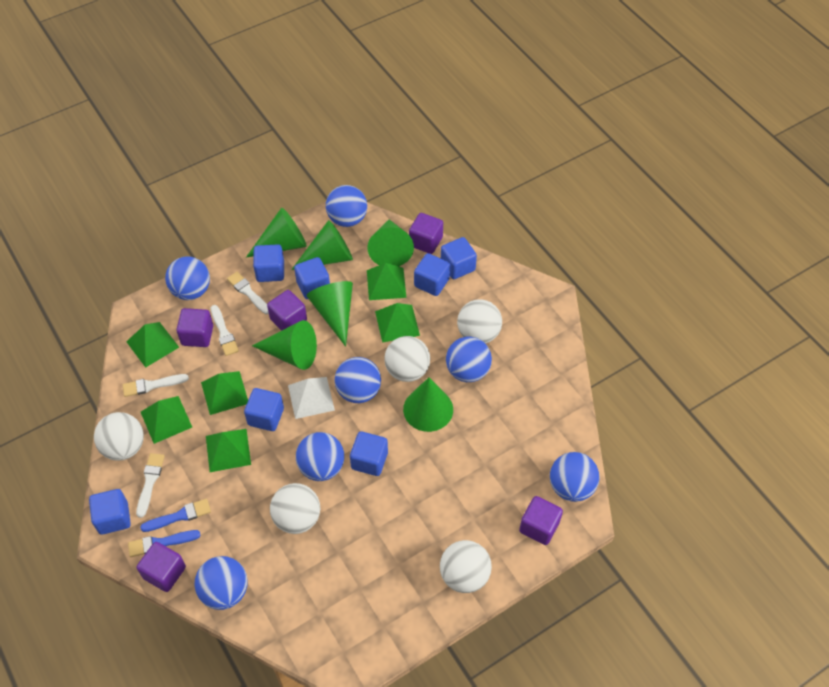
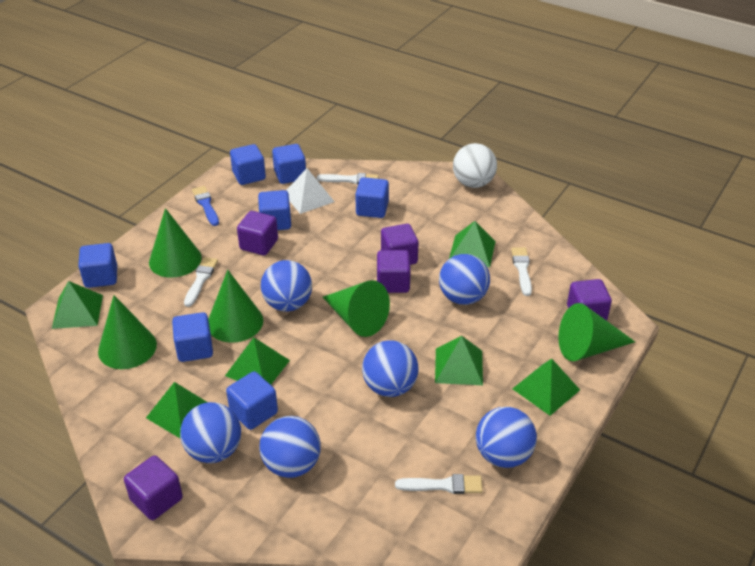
blue ball: [165,257,210,300] [194,556,248,610] [296,432,344,481] [326,185,367,227] [335,357,381,403] [446,337,492,382] [550,452,600,502] = 7 -> [180,402,241,463] [259,416,321,478] [261,260,312,312] [362,340,418,397] [439,254,490,305] [476,407,537,468] = 6
blue brush: [128,530,201,557] [140,499,211,532] = 2 -> [192,186,219,226] = 1
green cone: [246,208,307,258] [252,320,317,370] [291,220,353,270] [307,281,353,347] [367,219,414,266] [403,377,453,432] = 6 -> [98,295,157,369] [149,208,202,278] [208,270,263,342] [323,280,390,337] [558,303,635,361] = 5
white ball: [94,412,144,461] [270,483,320,534] [384,336,430,382] [440,540,492,593] [457,299,502,343] = 5 -> [453,143,497,188] = 1

